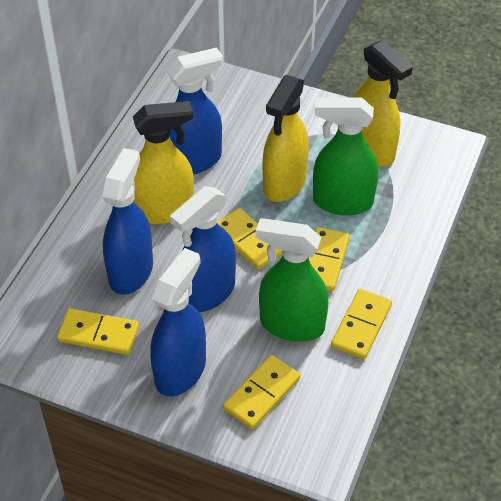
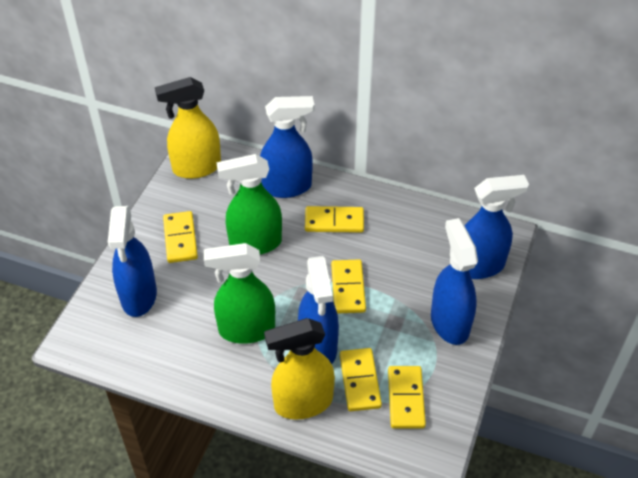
blue spray bottle: [102,148,153,295] [150,248,206,396] [166,47,223,175] [170,186,236,313] = 4 -> [108,206,157,317] [260,96,314,198] [298,256,339,364] [431,218,478,345] [464,175,529,279] = 5
yellow spray bottle: [133,101,194,224] [262,75,309,202] [353,40,413,166] = 3 -> [155,77,221,179] [264,318,335,419] = 2

